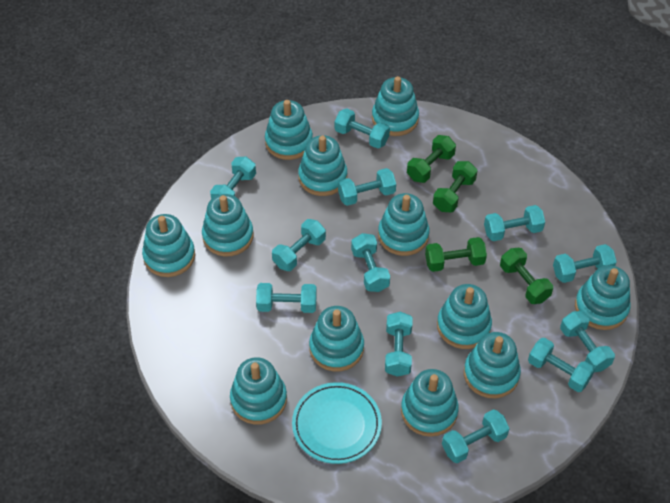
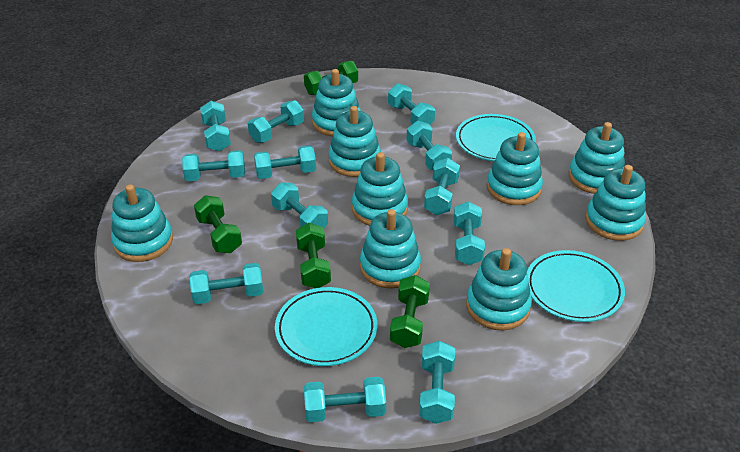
turquoise plate: [292,382,382,464] = 1 -> [275,287,377,366] [456,114,536,161] [527,250,625,322] = 3
turquoise stacking toy: [142,214,195,277] [202,194,253,257] [230,357,287,425] [265,100,313,160] [298,135,347,196] [309,306,364,371] [372,76,419,136] [378,193,429,256] [401,369,459,437] [437,284,492,349] [464,332,521,399] [575,265,631,330] = 12 -> [111,184,173,262] [312,69,361,136] [328,106,381,177] [352,152,408,226] [360,209,421,289] [466,248,532,330] [487,132,543,205] [569,122,625,194] [585,165,646,241] = 9

